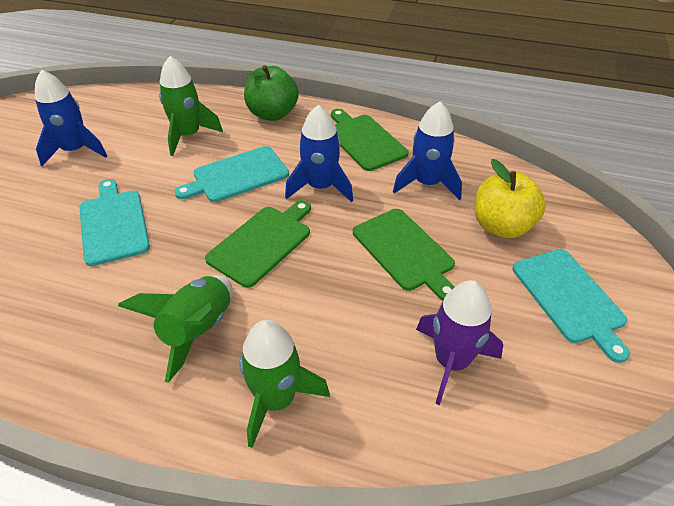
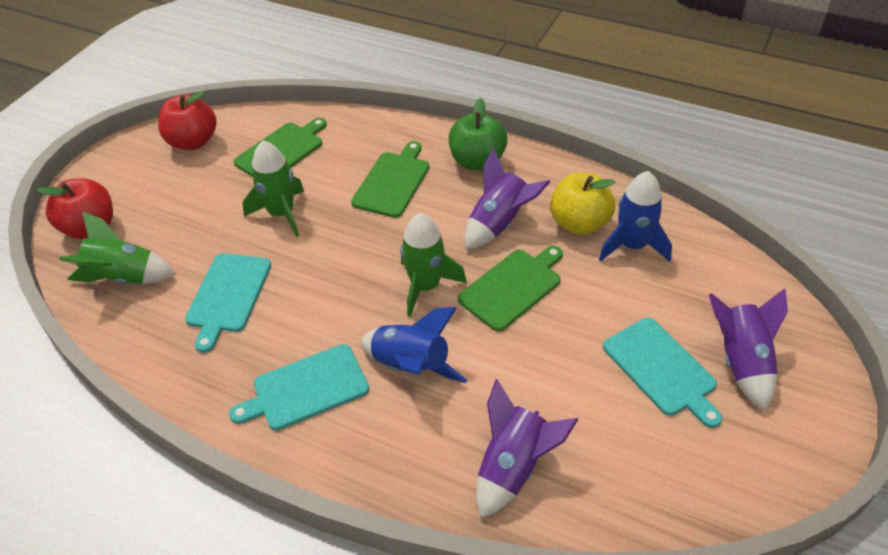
blue rocket: [35,70,107,166] [285,105,353,202] [393,101,462,200] = 3 -> [361,307,467,383] [599,171,672,262] = 2
purple rocket: [416,280,503,405] = 1 -> [464,148,550,250] [476,379,578,518] [709,288,788,411] = 3
red apple: none = 0 -> [37,178,113,239] [158,91,217,150] = 2

